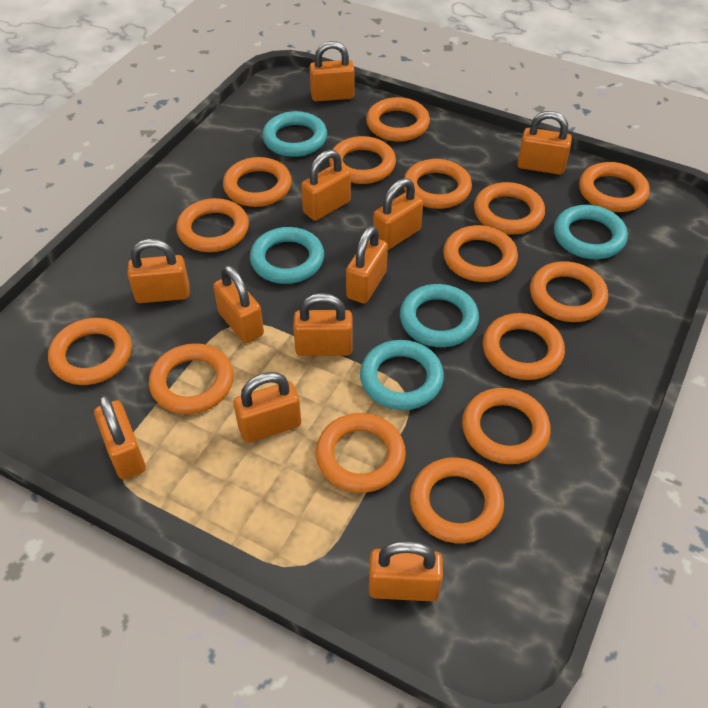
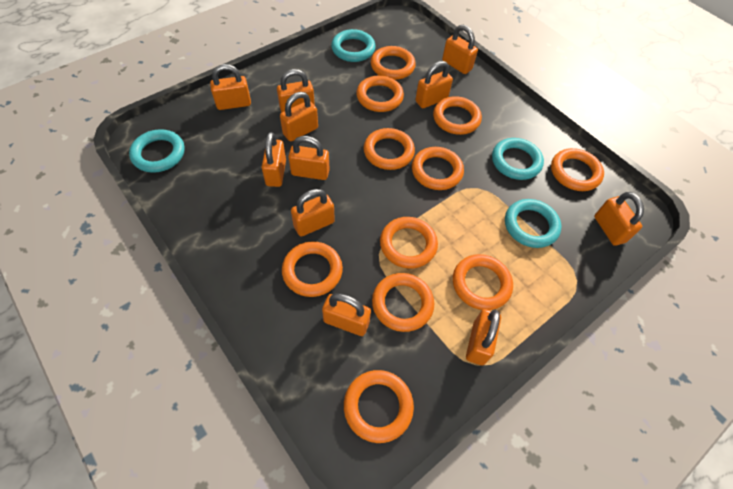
orange ring: [48,318,132,385] [149,343,234,414] [176,198,249,252] [223,157,292,207] [316,413,406,493] [329,136,396,184] [366,97,430,142] [404,159,472,209] [410,457,504,543] [443,225,518,282] [462,388,551,464] [474,182,545,234] [483,313,565,380] [530,262,608,322] [579,162,650,212] = 15 -> [282,241,343,297] [344,370,414,443] [356,75,404,112] [364,128,415,170] [371,46,416,80] [372,273,434,332] [380,217,438,269] [412,147,464,190] [433,96,482,135] [453,254,513,310] [551,148,604,191] = 11
turquoise ring: [250,227,324,284] [262,111,327,157] [360,340,444,410] [400,284,479,347] [554,205,628,259] = 5 -> [129,129,185,173] [331,29,375,62] [492,138,544,180] [505,199,561,248] = 4

